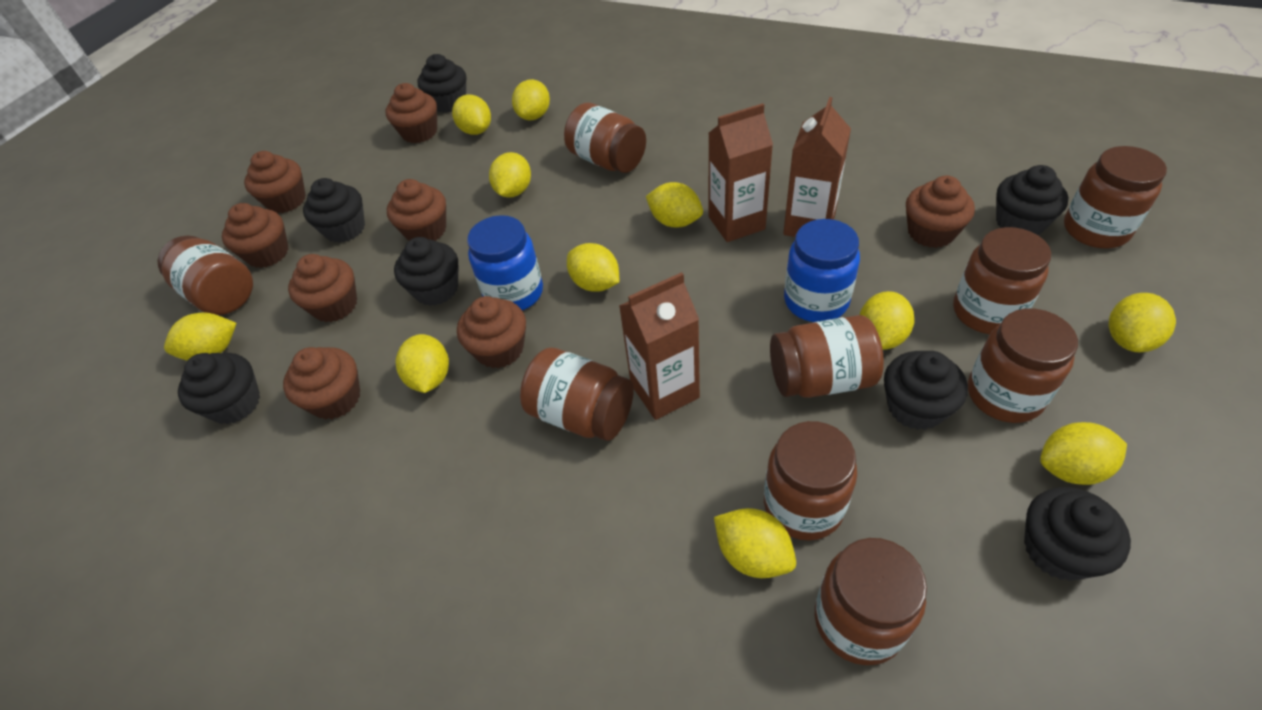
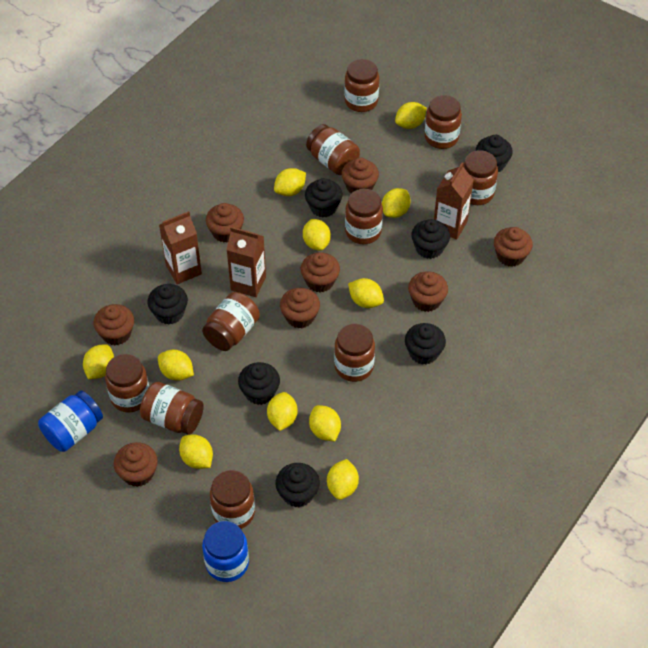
brown jar: [157,236,253,315] [520,348,634,441] [564,103,646,173] [764,421,857,541] [770,315,884,398] [815,538,927,665] [953,227,1051,334] [968,309,1078,423] [1064,146,1167,248] = 9 -> [105,354,149,413] [140,382,204,435] [202,292,260,351] [210,470,255,529] [306,124,360,175] [334,324,375,382] [344,59,379,112] [345,189,383,244] [425,95,462,149] [463,150,498,205] = 10

